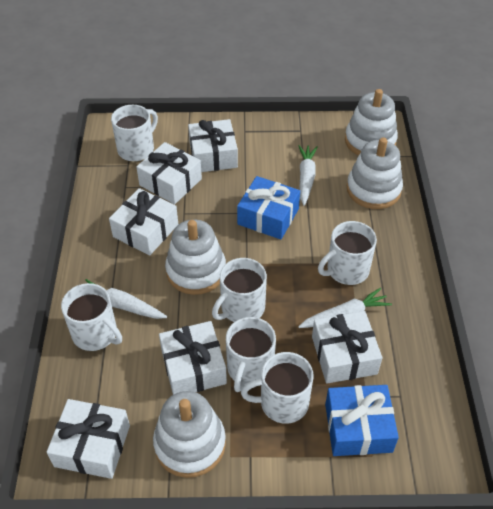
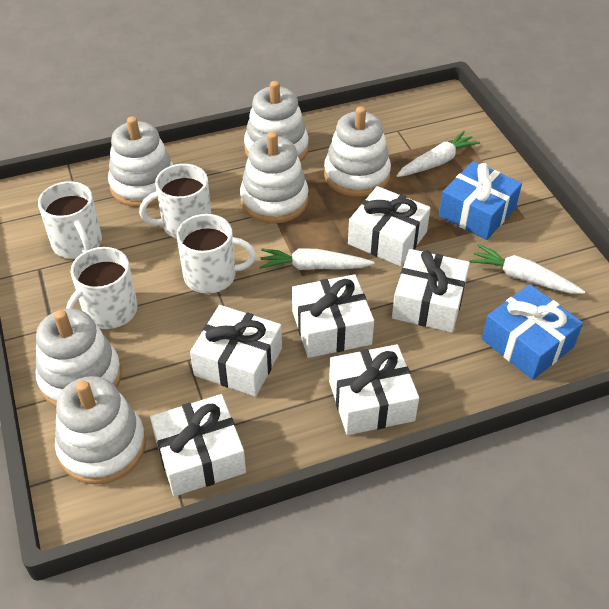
white mug: [61,283,122,351] [111,105,158,161] [212,258,267,322] [226,317,276,392] [241,352,314,424] [318,221,377,285] = 6 -> [38,181,102,259] [66,247,137,329] [139,164,211,238] [177,214,256,294] = 4
white stacking toy: [153,391,226,478] [165,219,226,295] [345,89,398,155] [347,137,403,209] = 4 -> [36,309,122,407] [55,376,146,485] [108,116,173,207] [240,131,309,224] [244,81,309,162] [324,106,391,197] = 6

